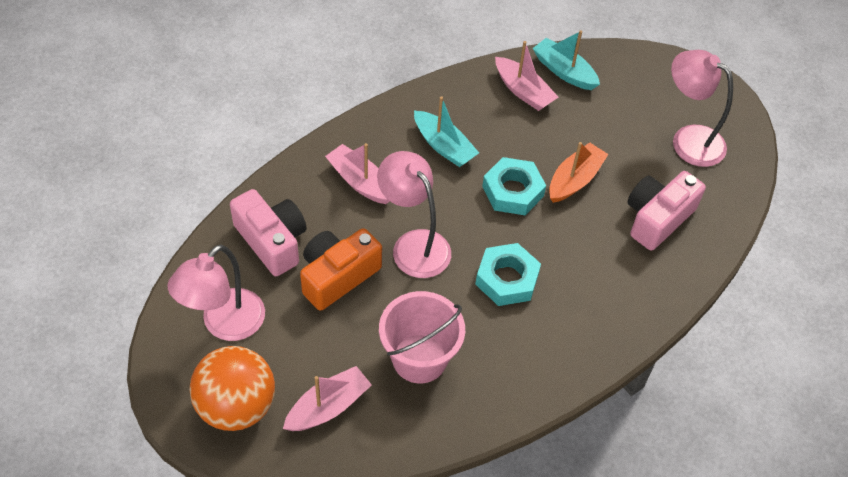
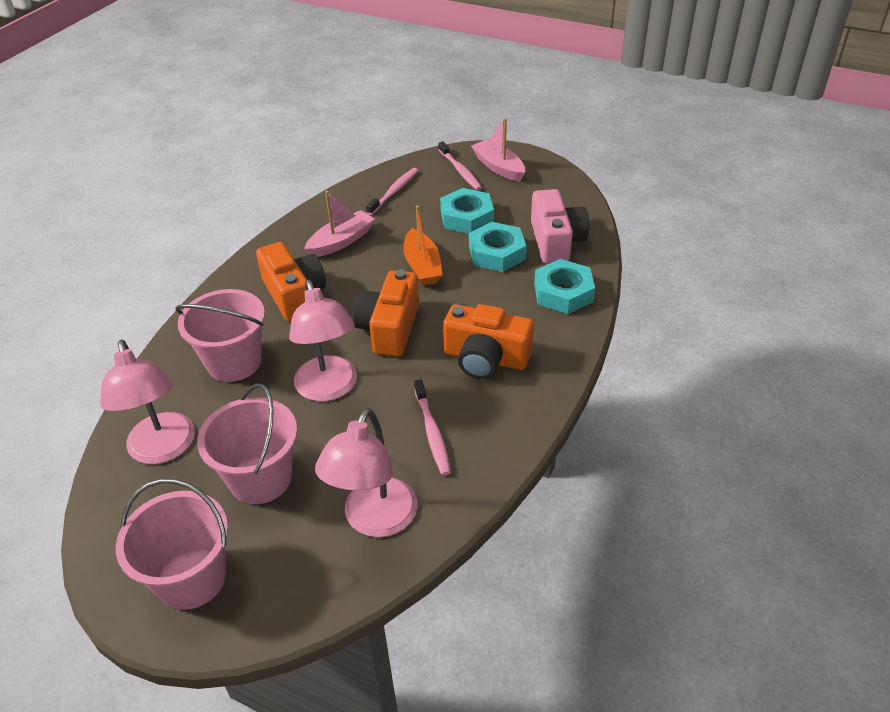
orange ball: [189,346,275,431] = 1 -> none = 0
orange camera: [300,228,382,311] = 1 -> [256,242,326,322] [353,269,419,356] [443,304,534,379] = 3
pink boat: [283,366,372,431] [325,143,390,204] [495,41,558,111] = 3 -> [304,191,375,257] [471,118,525,182] = 2
pink bucket: [379,291,465,383] = 1 -> [116,479,228,610] [175,289,265,382] [197,383,297,504] = 3
pink camera: [230,189,307,276] [627,171,706,251] = 2 -> [531,189,589,263] = 1
pink toothbrush: none = 0 -> [366,168,418,215] [414,379,451,475] [438,142,482,190] = 3
turquoise boat: [414,96,479,167] [533,30,600,90] = 2 -> none = 0
turquoise nut: [475,243,541,306] [482,157,546,215] = 2 -> [440,188,494,234] [469,222,526,272] [534,259,595,314] = 3

